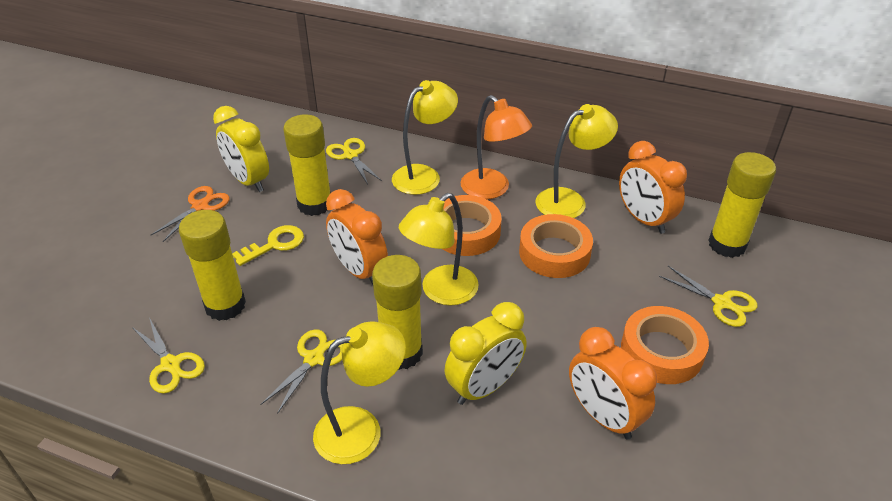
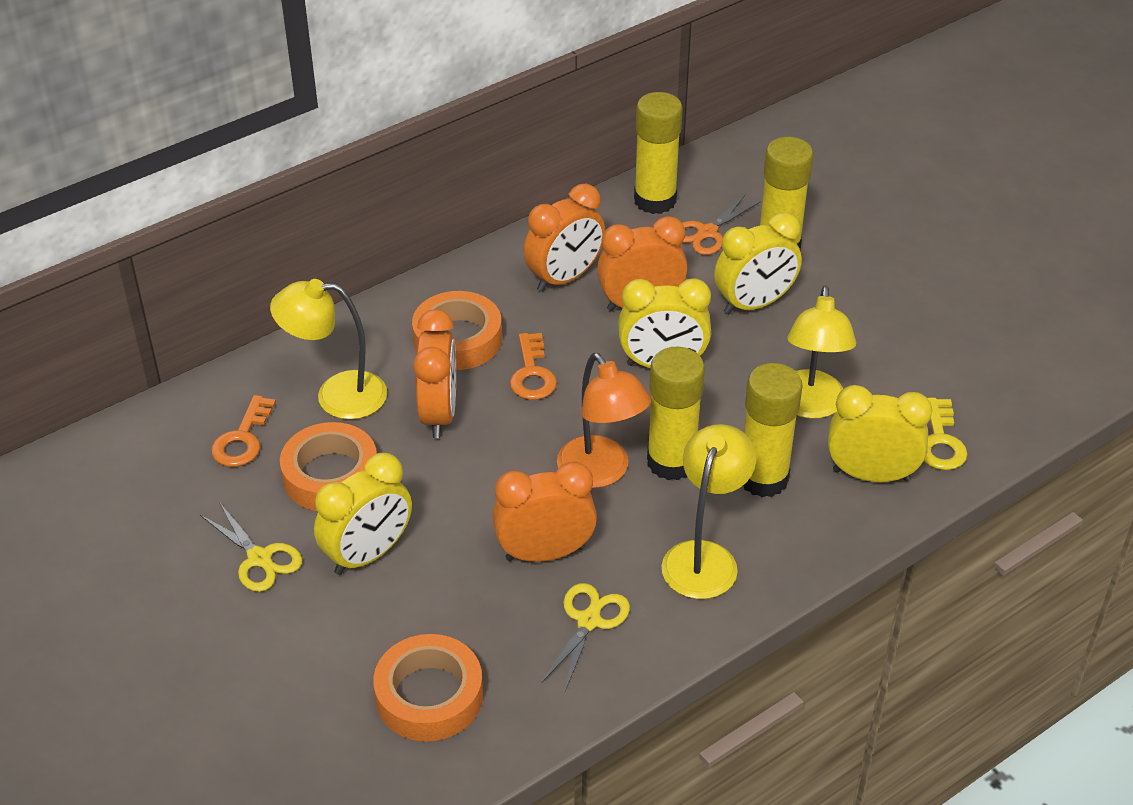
orange clock: [326,189,388,285] [569,327,657,439] [619,141,687,234] = 3 -> [413,309,456,438] [492,461,597,562] [524,184,605,292] [597,216,687,312] = 4
orange key: none = 0 -> [211,395,276,467] [510,333,557,400] = 2
yellow clock: [213,106,269,192] [444,302,527,405] = 2 -> [314,453,412,575] [618,278,711,368] [714,212,802,314] [828,385,932,482] = 4
yellow lamp: [313,321,406,464] [392,80,458,195] [399,193,479,306] [535,104,618,218] = 4 -> [270,279,387,420] [662,424,756,599] [787,285,856,419] = 3
yellow scissors: [132,318,205,393] [260,329,342,414] [326,138,382,184] [659,266,757,327] = 4 -> [200,502,302,592] [541,583,630,691] = 2

